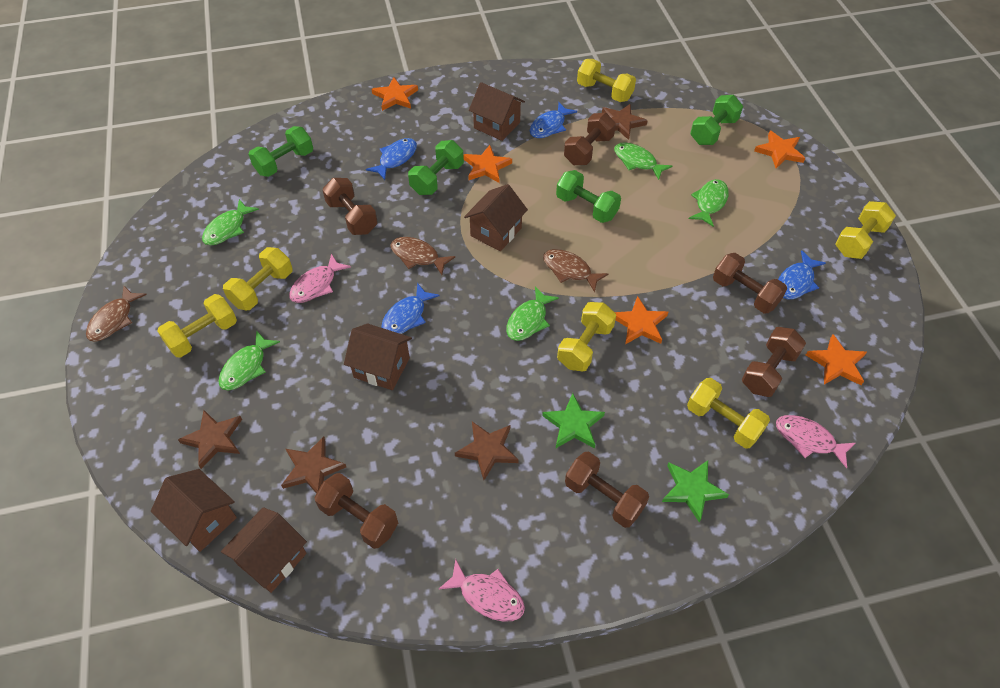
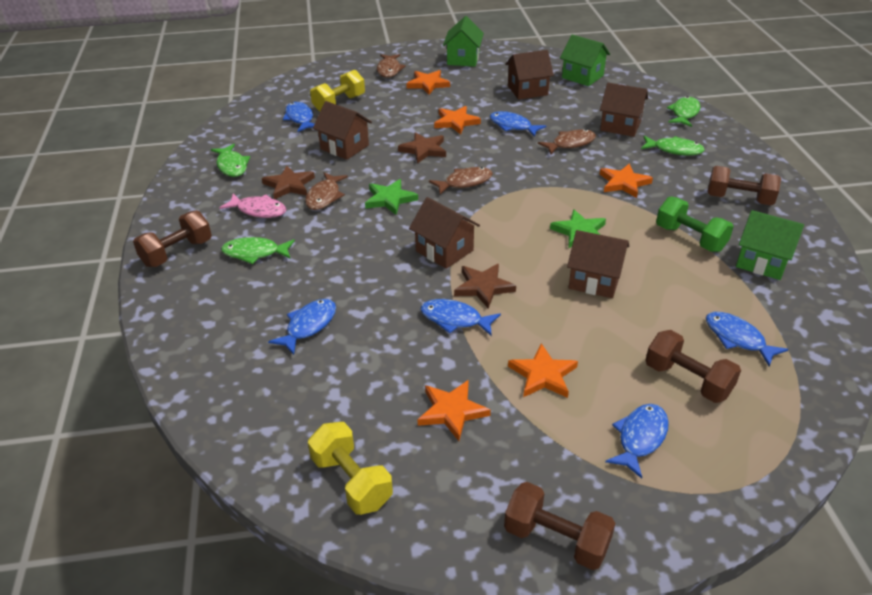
blue fish: [366,138,417,180] [381,283,440,334] [530,102,577,138] [778,250,826,299] = 4 -> [268,299,336,355] [283,102,314,132] [421,299,501,336] [490,111,546,137] [605,404,669,479] [706,312,789,366] = 6
brown dumbbell: [314,473,398,549] [322,178,378,235] [564,113,616,165] [565,451,649,528] [713,253,787,314] [742,327,806,397] = 6 -> [133,210,212,267] [504,482,615,570] [645,330,741,403] [707,166,781,205] = 4
brown fish: [86,285,147,342] [390,237,455,275] [543,249,608,292] = 3 -> [305,172,348,210] [377,54,406,78] [429,167,493,195] [538,129,596,154] = 4
brown star: [178,410,242,469] [281,436,346,494] [455,421,519,480] [602,104,648,140] = 4 -> [262,166,315,199] [398,132,446,164] [454,264,516,309] = 3
green dumbbell: [248,126,313,177] [408,140,464,195] [556,170,621,223] [690,95,743,145] = 4 -> [656,197,734,252] = 1
green fish: [202,199,259,245] [218,330,280,390] [506,286,559,341] [614,142,672,180] [689,179,729,227] = 5 -> [211,144,250,177] [221,237,295,264] [641,136,705,156] [667,96,701,127] = 4
green house: none = 0 -> [443,16,484,67] [560,34,610,86] [736,210,804,280] = 3
pink fish: [289,254,351,303] [439,559,525,622] [776,415,856,468] = 3 -> [219,193,286,218] = 1
yellow dumbbell: [157,294,237,358] [223,247,293,310] [557,302,616,371] [577,59,636,102] [687,378,770,449] [835,201,896,259] = 6 -> [308,422,393,515] [310,70,365,112] = 2

